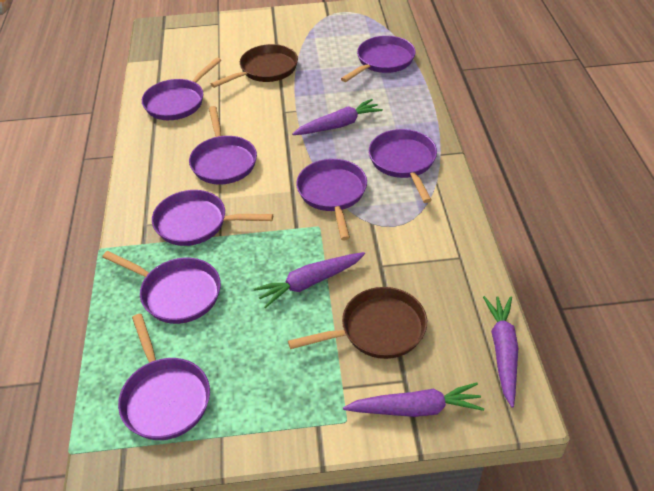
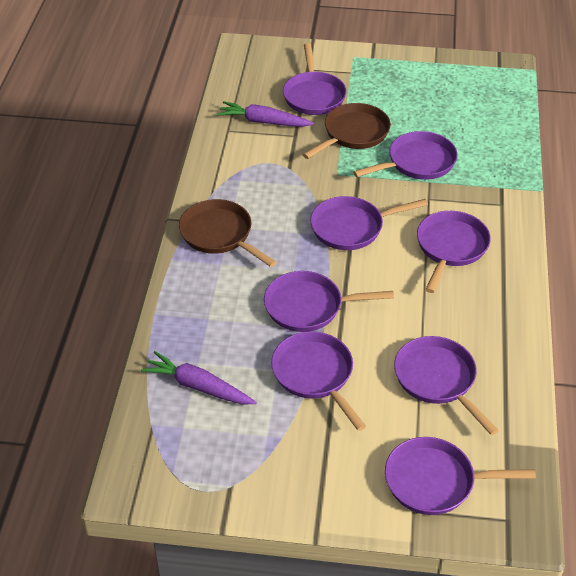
purple carrot: [254,252,365,308] [292,99,383,135] [343,383,484,417] [483,296,518,407] = 4 -> [141,351,257,404] [217,101,314,127] = 2

